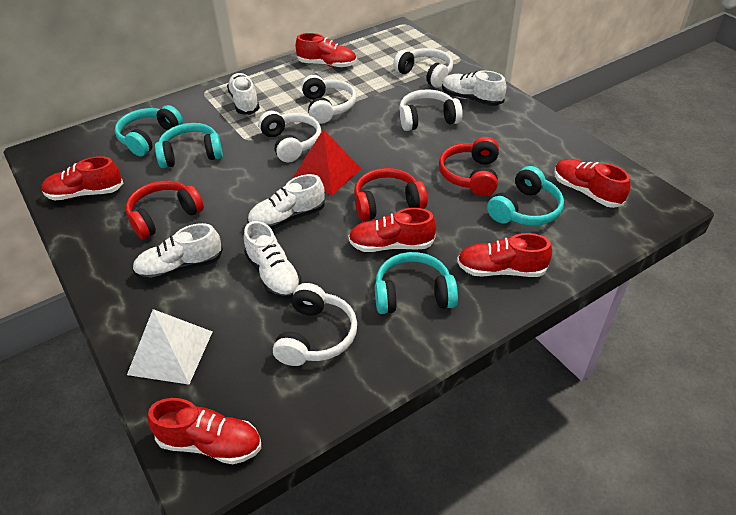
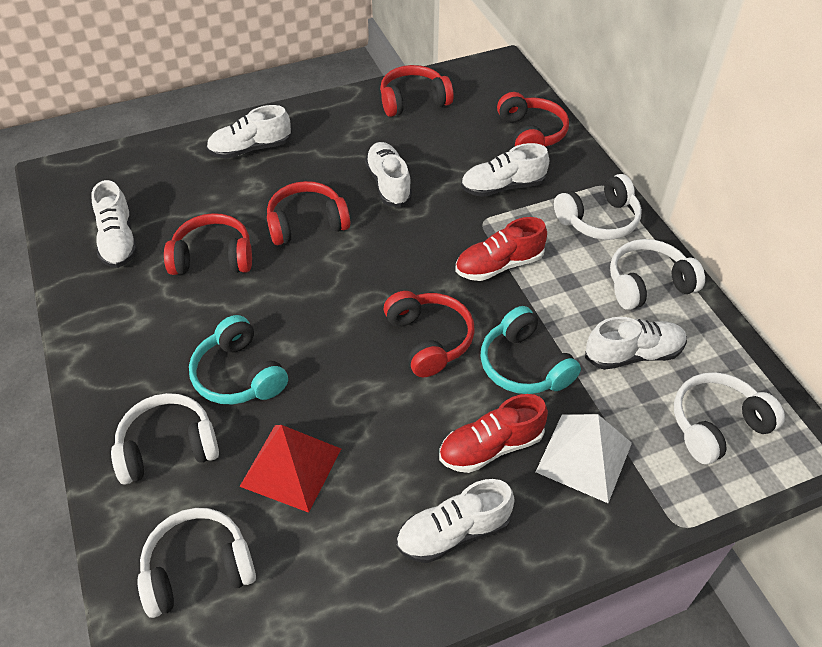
red headphones: [126,180,204,239] [354,168,428,221] [439,137,499,196] = 3 -> [164,213,252,275] [267,181,350,245] [380,65,454,117] [384,291,475,377] [497,92,569,147] = 5
red shoe: [42,156,123,200] [148,398,261,464] [296,33,357,68] [348,208,436,252] [457,233,552,277] [554,159,631,208] = 6 -> [439,394,548,473] [456,217,547,281] = 2
turquoise headphones: [115,105,183,156] [155,123,223,168] [375,252,458,314] [487,166,564,226] = 4 -> [189,315,288,404] [481,306,581,394] = 2
white shoe: [132,223,223,281] [227,73,260,115] [244,221,302,299] [247,174,325,229] [442,70,506,106] = 5 -> [91,180,138,268] [206,105,292,158] [365,142,412,207] [396,479,515,563] [461,143,549,197] [585,317,687,370] = 6

